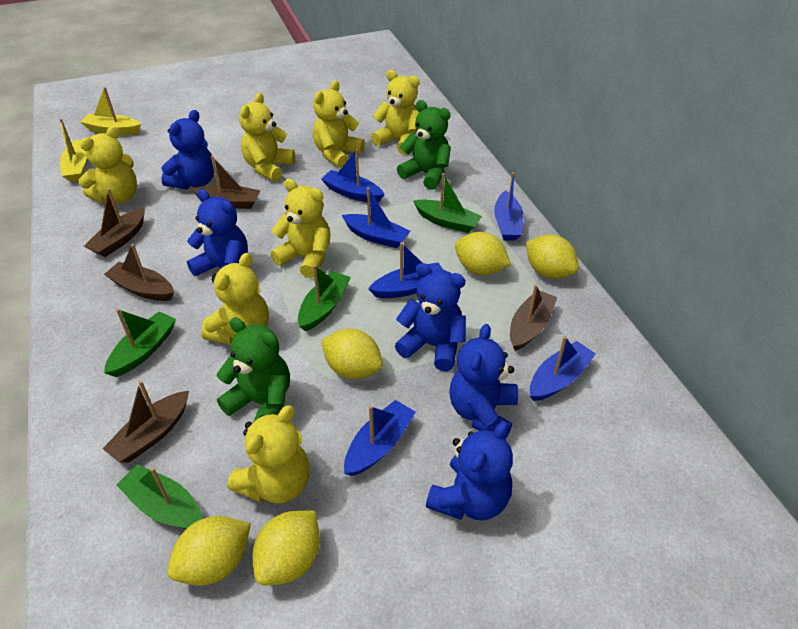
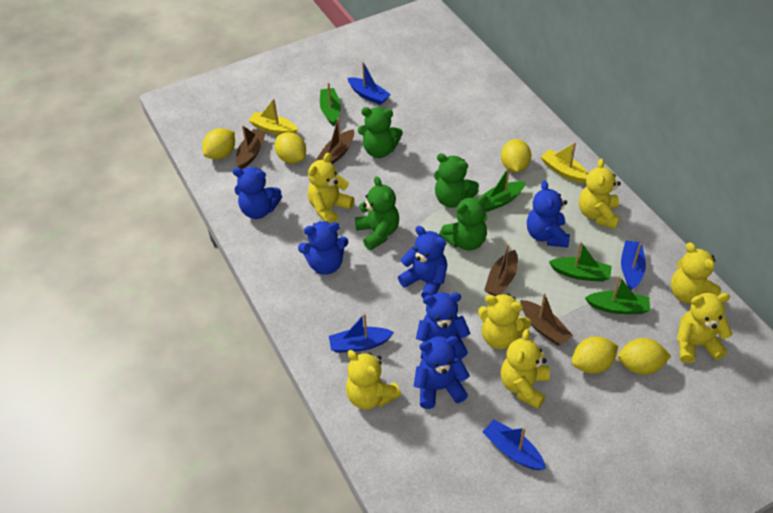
blue boat: [321,149,385,203] [342,187,411,248] [344,400,416,476] [368,242,443,298] [494,172,523,241] [530,336,596,401] = 6 -> [329,313,394,353] [348,62,391,105] [483,420,546,470] [621,240,646,290] = 4
blue teddy bear: [161,110,214,189] [187,189,248,284] [395,263,466,371] [426,421,513,521] [449,324,518,439] = 5 -> [233,167,282,219] [298,221,348,275] [398,226,447,298] [414,336,470,409] [416,292,471,359] [527,180,570,248] = 6
brown boat: [84,188,145,257] [102,381,189,463] [104,244,174,301] [191,156,261,209] [510,284,557,351] = 5 -> [236,125,266,169] [316,118,354,164] [484,244,518,296] [520,293,573,345] = 4
green teddy bear: [217,317,290,422] [397,100,451,190] = 2 -> [355,177,399,250] [358,107,403,158] [434,153,479,208] [439,195,488,251] = 4

